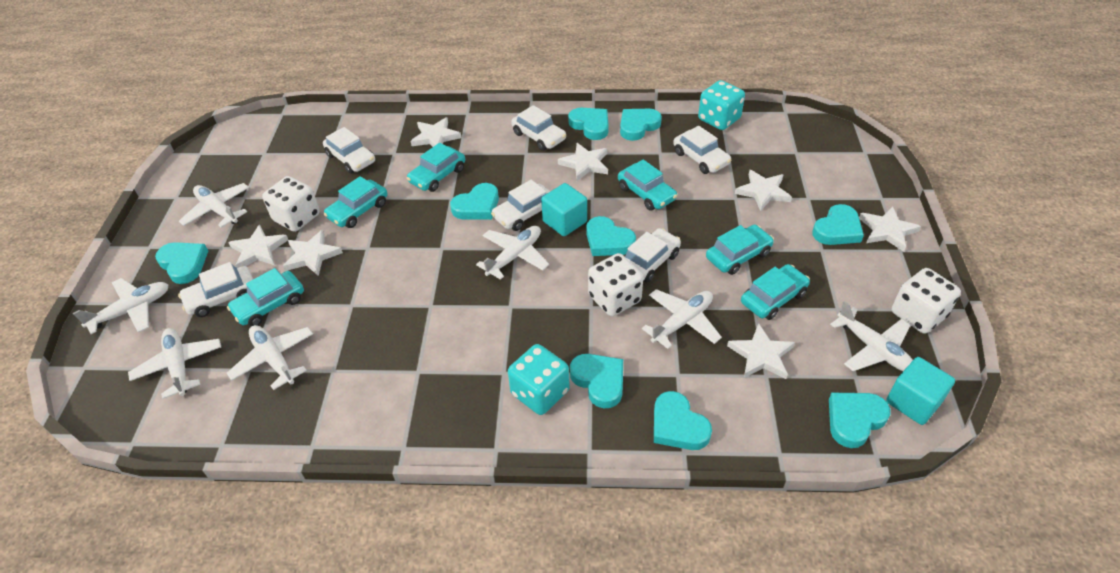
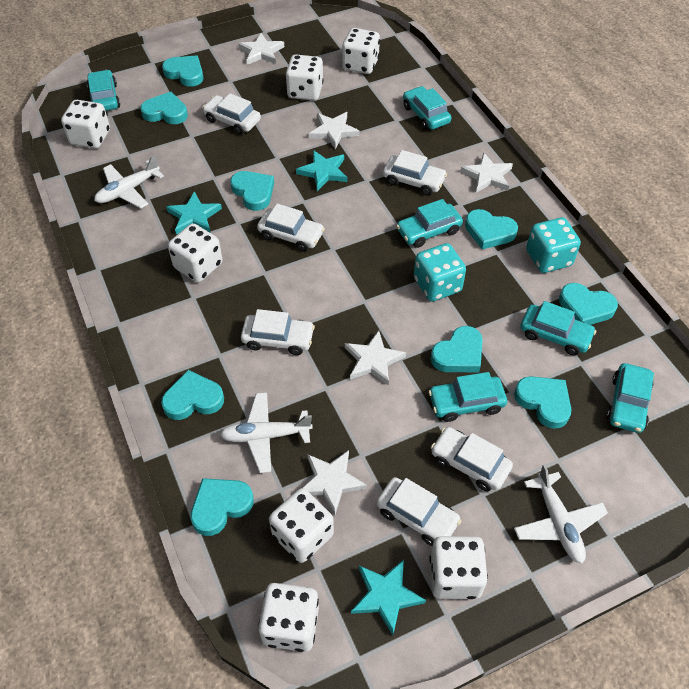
turquoise cube: [541,183,587,236] [886,357,955,425] = 2 -> none = 0
turquoise star: none = 0 -> [166,191,222,235] [296,150,347,191] [351,560,426,635] = 3
white dice: [262,176,320,232] [588,253,643,316] [892,268,961,334] = 3 -> [61,100,110,148] [168,223,223,282] [258,583,319,652] [269,488,334,563] [286,54,324,101] [342,28,380,74] [429,536,488,599] = 7
white plane: [73,278,169,334] [128,328,221,399] [179,183,249,228] [227,325,313,390] [476,226,549,280] [642,289,722,349] [830,301,913,371] = 7 -> [94,155,164,208] [220,392,313,473] [514,464,608,563] = 3
white star: [228,225,288,268] [283,230,343,276] [411,117,461,147] [558,143,608,181] [727,323,795,379] [735,170,792,211] [859,206,921,252] = 7 -> [238,33,284,65] [302,450,367,515] [309,112,359,149] [345,331,406,386] [460,153,513,193] = 5

